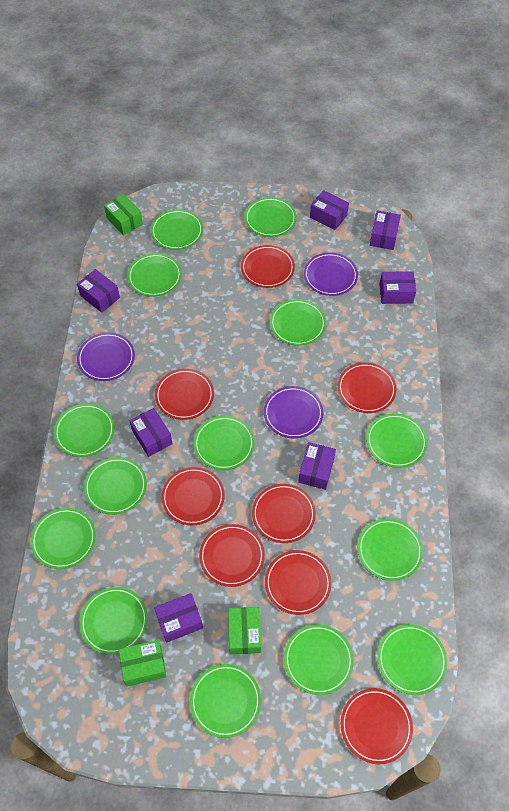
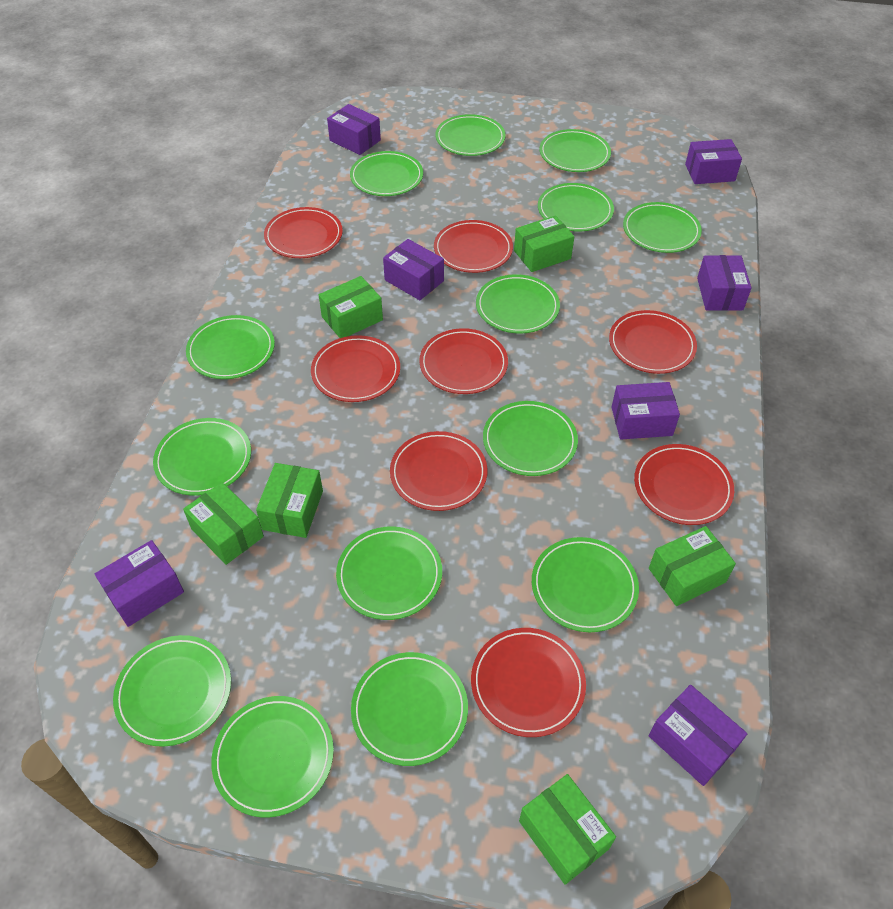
green box: [104,194,143,235] [119,640,167,687] [228,607,262,654] = 3 -> [183,482,264,565] [256,463,323,538] [319,276,383,338] [514,215,574,272] [519,774,616,885] [649,526,736,606] = 6
purple plate: [77,332,135,381] [264,386,323,439] [304,252,358,296] = 3 -> none = 0

